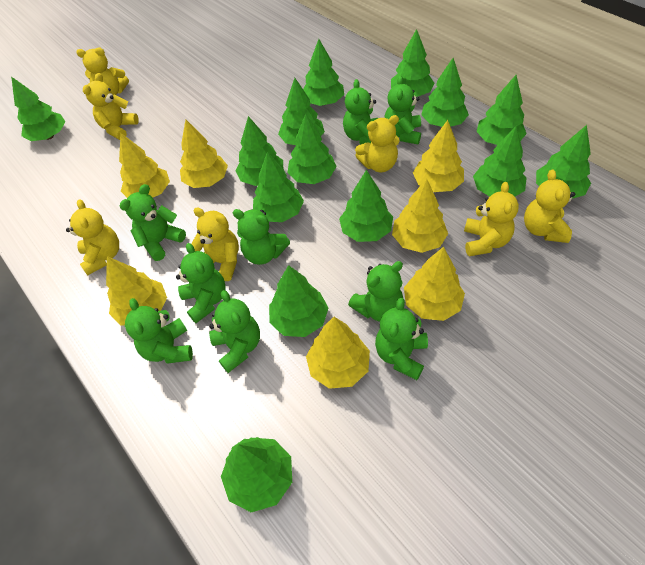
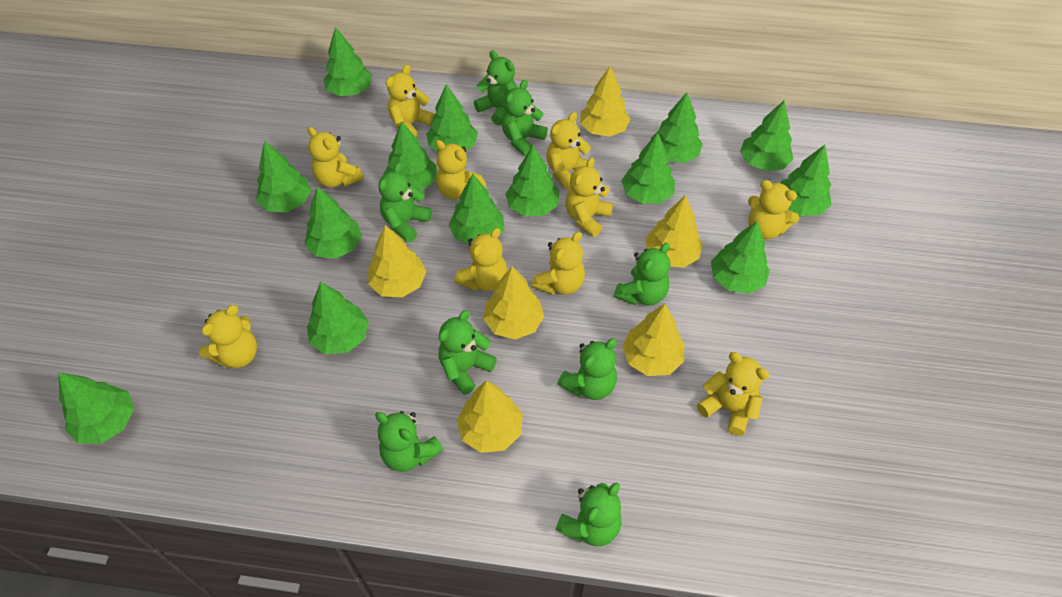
green teddy bear: [119,184,186,261] [125,298,193,364] [176,243,226,323] [209,290,260,373] [233,209,290,265] [343,79,378,144] [348,261,403,322] [375,297,428,380] [384,76,421,144] = 9 -> [375,411,443,472] [379,163,432,242] [439,310,497,395] [474,50,517,125] [502,80,548,156] [556,483,622,547] [558,338,617,400] [614,243,670,306] = 8
yellow teddy bear: [66,199,119,275] [76,47,129,95] [83,73,139,140] [192,207,239,281] [355,115,399,172] [464,182,519,256] [524,170,575,243] = 7 -> [199,305,257,368] [307,127,364,188] [386,65,435,137] [435,140,486,200] [454,228,507,291] [531,232,585,295] [546,112,594,190] [565,157,613,237] [697,352,770,436] [748,180,799,239] = 10
yellow tree: [106,256,167,326] [119,133,170,198] [180,120,228,188] [306,317,370,389] [392,179,448,253] [404,247,465,321] [413,120,464,192] = 7 -> [368,225,426,297] [457,381,523,453] [483,266,544,339] [580,66,631,137] [622,304,684,376] [645,195,703,268] = 6

